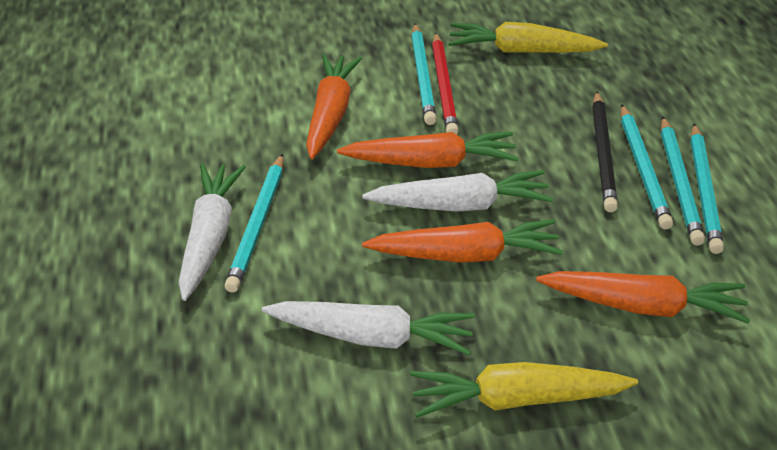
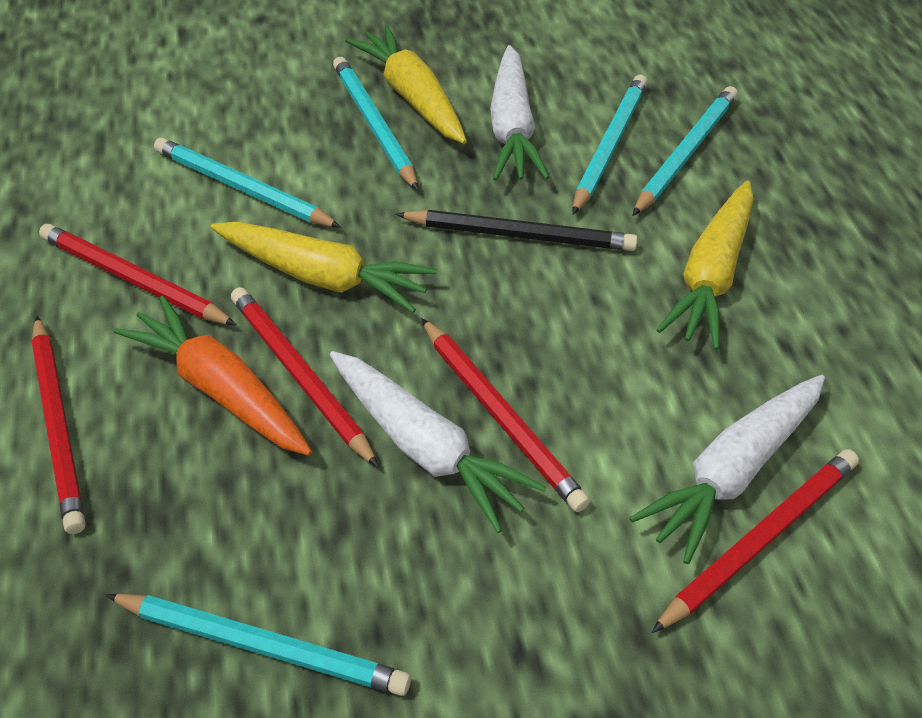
orange carrot: [306,54,362,159] [337,132,519,168] [362,219,563,263] [536,271,750,323] = 4 -> [113,296,312,456] = 1
red pencil: [432,32,459,135] = 1 -> [31,316,86,534] [39,224,236,325] [231,287,379,467] [421,318,590,512] [651,449,859,633] = 5
yellow carrot: [410,362,638,418] [448,22,608,53] = 2 -> [211,222,437,313] [345,25,467,144] [656,181,754,350] = 3

